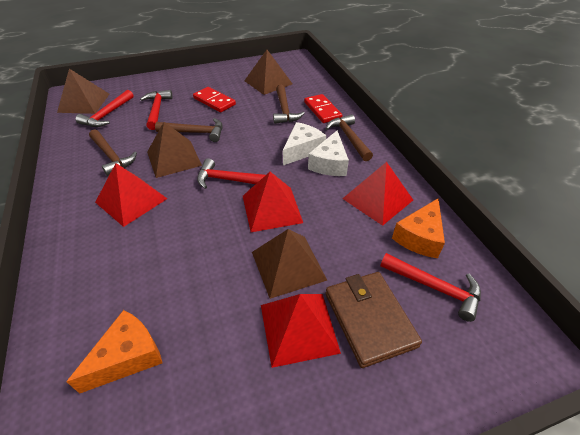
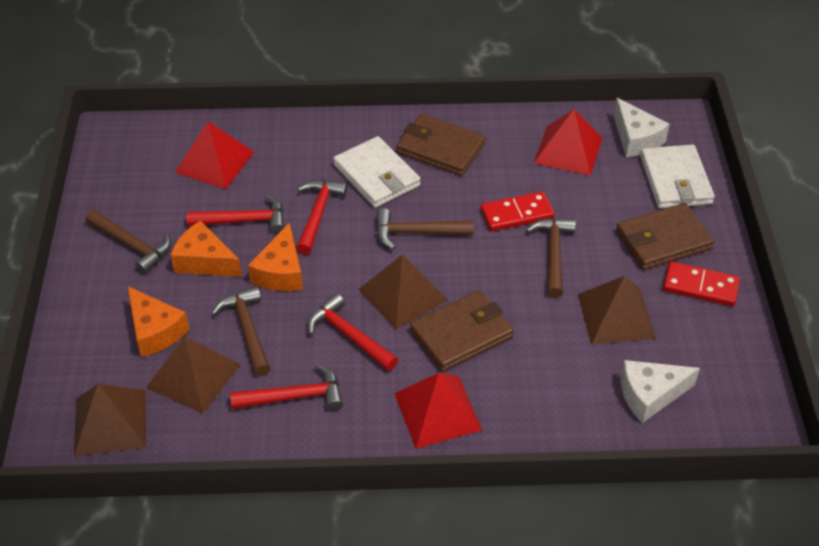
brown wallet: [325,272,422,368] = 1 -> [396,114,486,176] [410,290,514,372] [616,203,714,270] = 3
orange cheese: [66,310,163,394] [392,198,445,258] = 2 -> [127,286,190,357] [170,220,242,277] [248,222,303,291] = 3
red pyramid: [95,163,167,227] [243,172,303,232] [261,294,341,368] [342,162,413,226] = 4 -> [175,121,254,189] [394,373,482,449] [534,109,603,176] = 3
white wallet: none = 0 -> [333,136,420,208] [640,144,715,209] = 2

